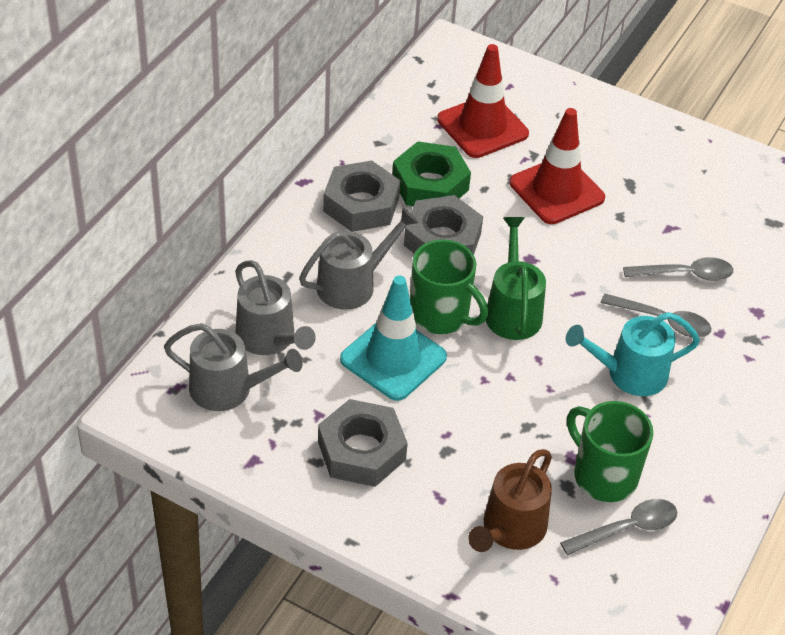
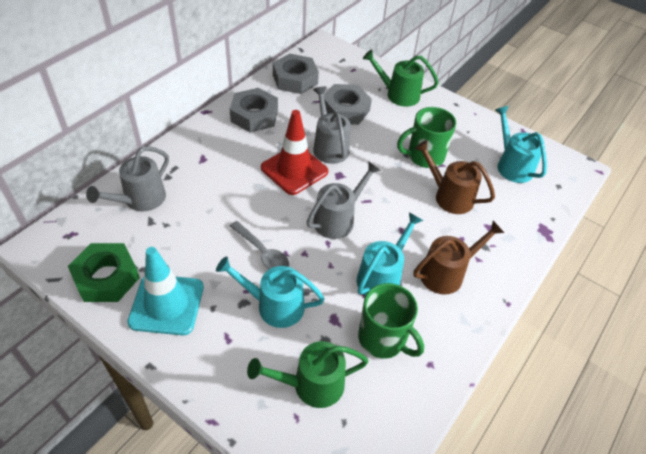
brown watering can: [468,449,552,552] = 1 -> [413,221,504,295] [415,140,495,214] = 2
green watering can: [486,217,546,340] = 1 -> [247,341,368,408] [363,49,439,107] = 2
grey spoon: [560,499,677,555] [601,293,711,337] [623,257,733,281] = 3 -> [230,221,290,269] = 1
red traffic cone: [437,44,529,158] [510,108,605,224] = 2 -> [261,110,328,195] = 1
turquoise watering can: [566,312,700,396] = 1 -> [216,256,325,328] [357,212,424,296] [495,106,547,183] = 3

